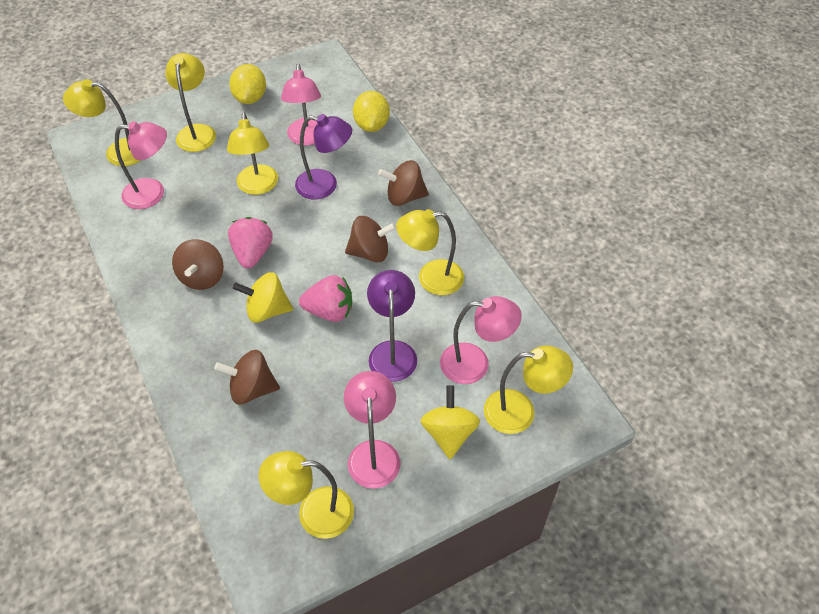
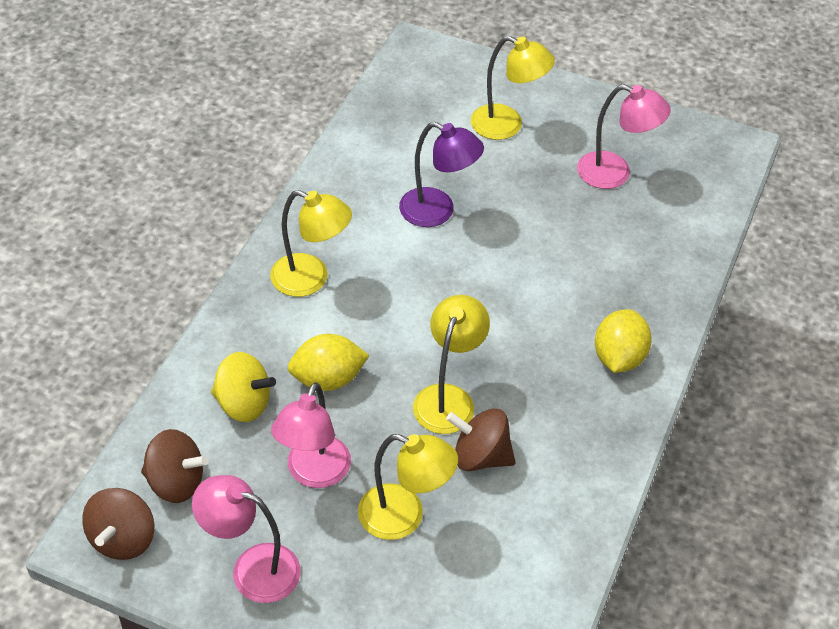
brown spinning top: [172,239,224,290] [214,350,280,405] [345,216,396,262] [378,160,429,206] = 4 -> [82,488,154,560] [141,429,208,503] [446,408,516,471] = 3
pink lamp: [115,121,167,209] [281,64,321,145] [344,371,401,488] [440,296,522,384] = 4 -> [192,475,301,603] [271,382,351,488] [577,84,671,189] = 3
pink strawberry: [228,217,273,268] [299,275,352,322] = 2 -> none = 0
purple lamp: [295,114,352,200] [367,270,417,382] = 2 -> [399,122,484,227] = 1
yellow lamp: [63,79,141,166] [165,53,216,152] [227,113,278,195] [259,451,354,539] [396,209,464,295] [484,346,573,434] = 6 -> [270,190,352,297] [358,434,458,540] [413,295,490,434] [471,36,555,140] = 4
yellow spinning top: [233,272,293,323] [420,385,480,459] = 2 -> [211,352,276,422] = 1

